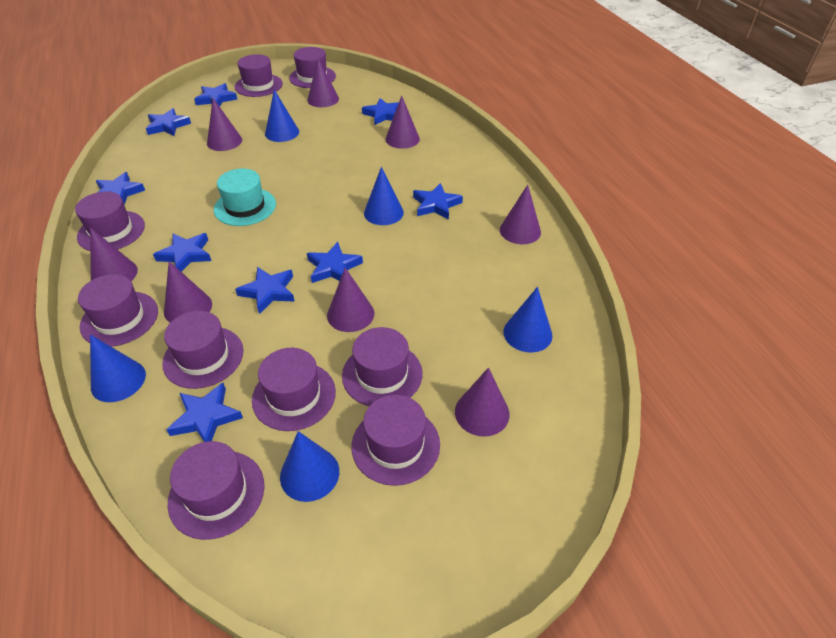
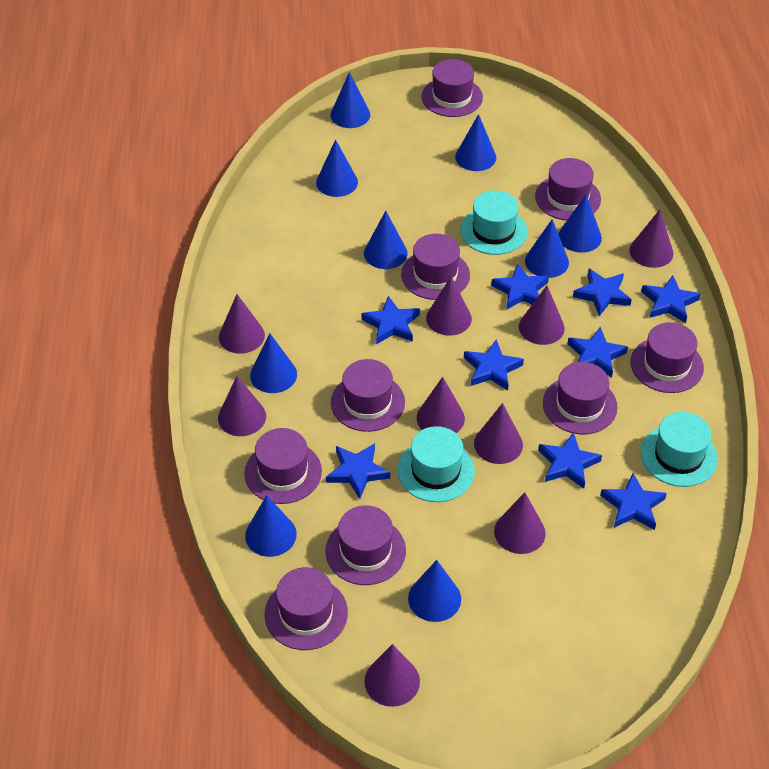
blue cone: [90,335,146,402] [265,90,299,142] [280,431,339,502] [364,167,404,225] [503,287,553,352] = 5 -> [245,495,297,557] [250,333,297,393] [316,139,358,197] [330,72,370,128] [364,211,408,269] [408,560,461,622] [455,114,496,171] [525,219,569,278] [559,194,602,253] = 9
purple cone: [90,228,138,281] [164,261,212,322] [207,98,242,151] [307,58,339,107] [327,268,374,332] [385,95,420,149] [455,367,509,437] [500,185,541,244] = 8 -> [218,376,266,436] [219,294,265,354] [364,644,420,707] [417,377,465,433] [426,276,472,336] [474,403,523,464] [494,493,546,554] [519,286,565,345] [629,209,673,268] = 9
turquoise hat: [214,168,276,226] = 1 -> [397,426,475,502] [460,191,528,255] [641,412,718,487] = 3

